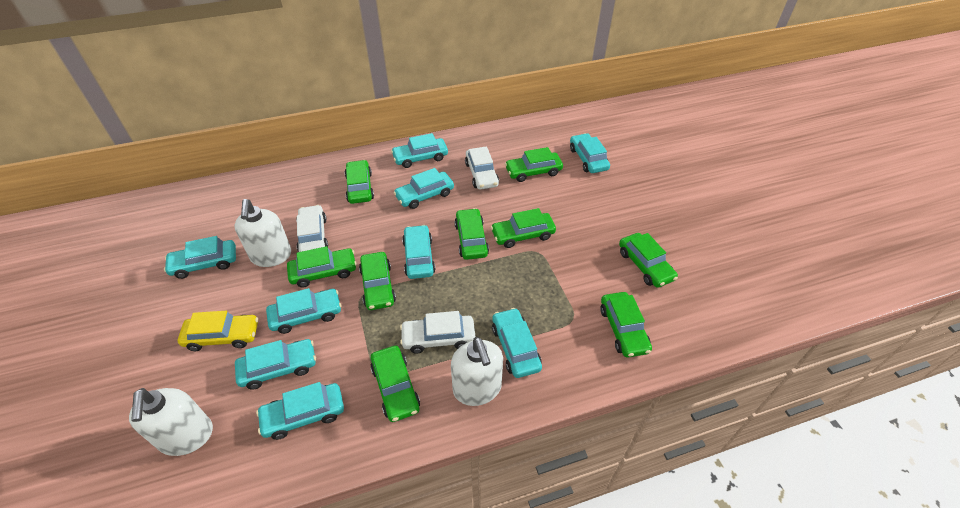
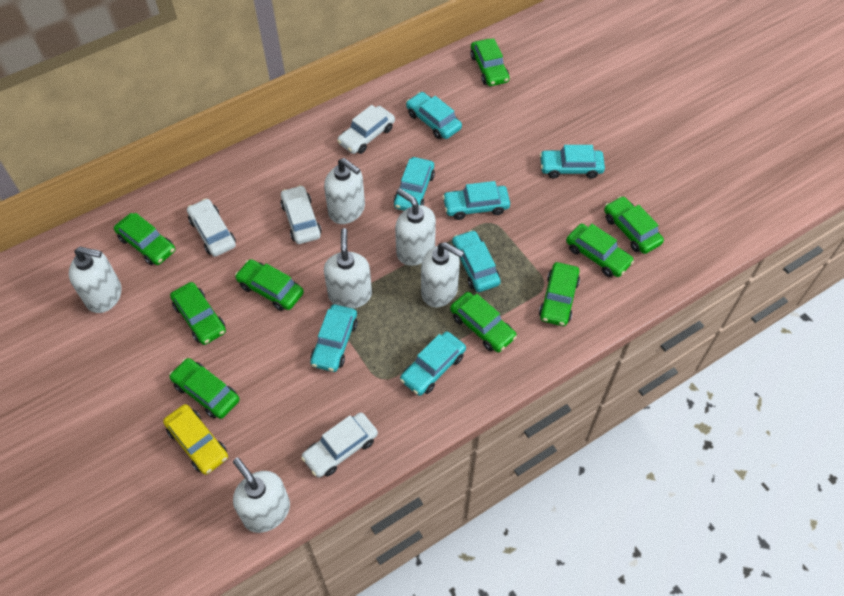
turquoise car: [164,236,236,279] [235,339,316,390] [256,382,344,440] [266,288,341,334] [391,133,448,168] [393,168,454,209] [402,225,436,279] [492,308,542,378] [570,133,610,173] = 9 -> [310,304,358,372] [394,157,435,211] [400,331,466,396] [406,92,462,139] [442,181,510,220] [452,230,501,292] [540,145,605,179] = 7
white car: [296,205,328,252] [400,311,475,354] [465,146,499,190] = 3 -> [187,198,236,257] [280,185,322,244] [301,412,378,478] [337,105,395,154] = 4
white soap dispenser: [129,388,213,456] [235,199,291,267] [451,337,503,406] = 3 -> [69,247,122,313] [233,458,290,533] [324,158,365,224] [324,228,372,308] [395,188,436,266] [421,242,464,307] = 6

